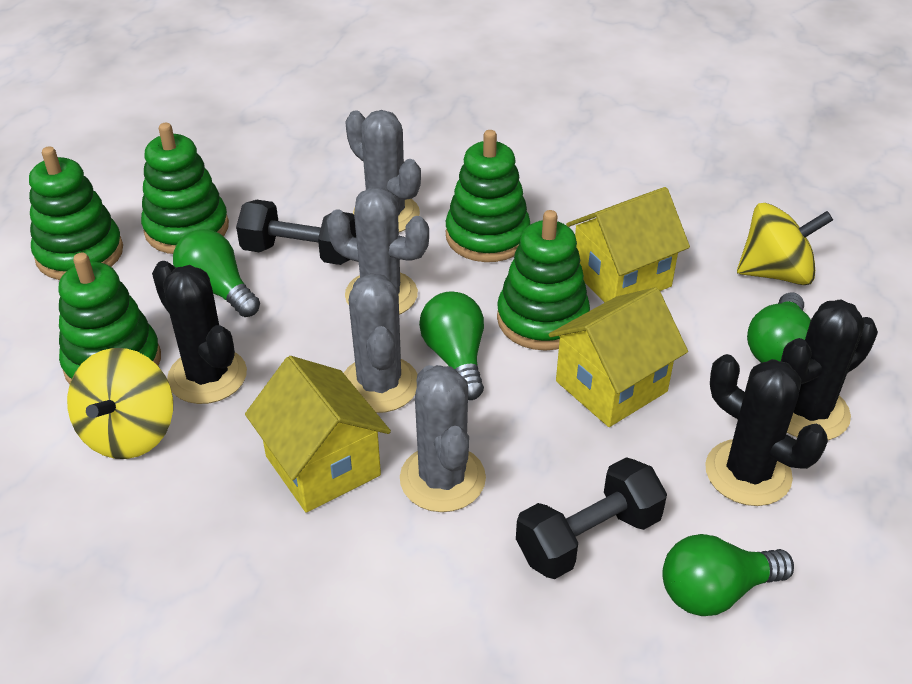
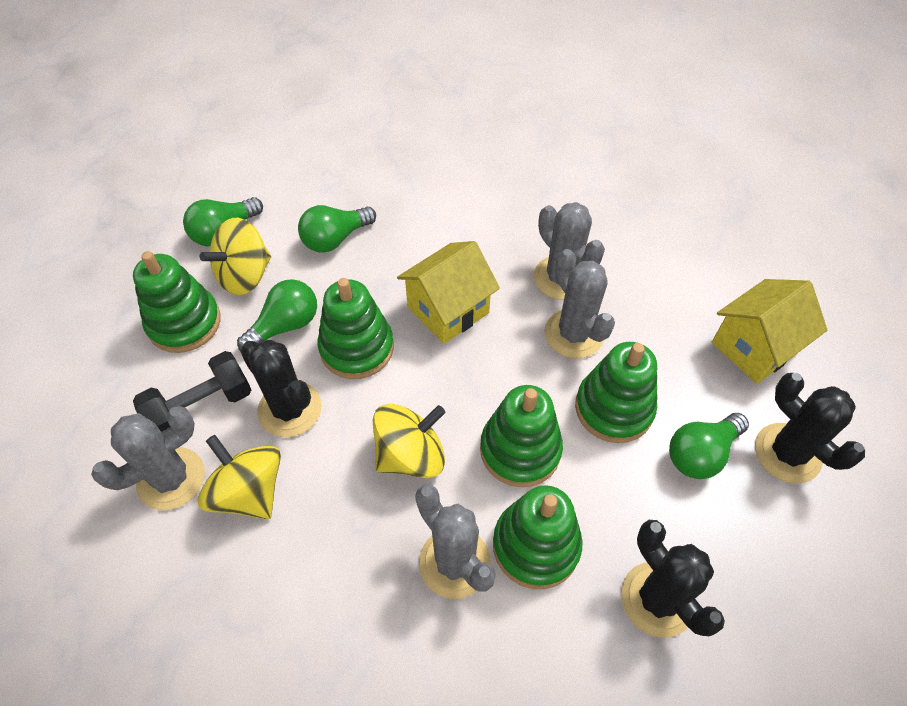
black dumbbell: [236,200,356,265] [516,457,667,579] = 2 -> [133,351,252,432] = 1
yellow house: [245,356,391,513] [548,287,688,427] [566,187,690,302] = 3 -> [397,241,500,344] [712,279,827,384] = 2
yellow spinning top: [67,348,173,459] [737,203,833,285] = 2 -> [198,435,281,519] [200,218,271,295] [373,404,445,478] = 3

